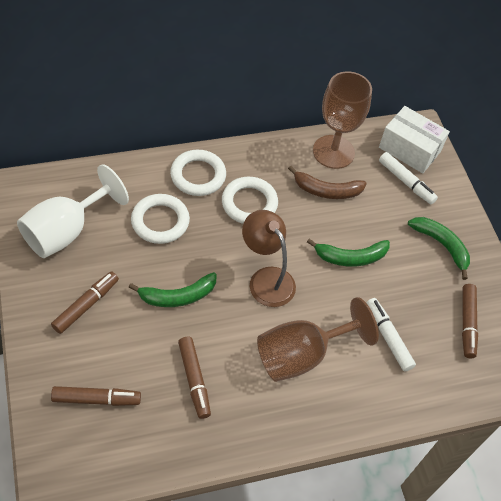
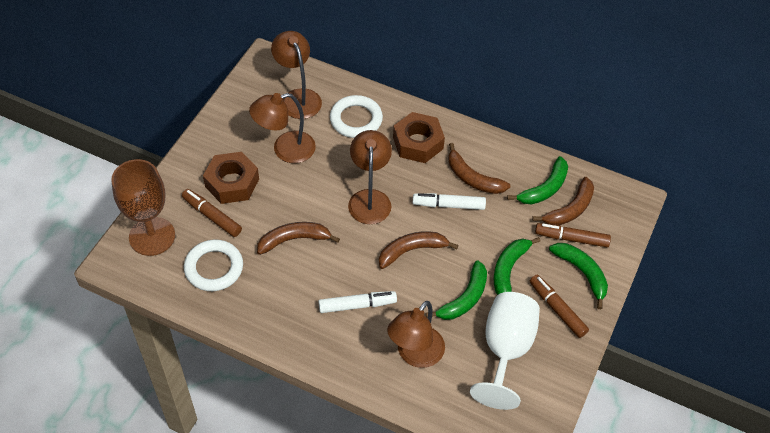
brown banana: [288,166,367,199] = 1 -> [257,222,340,255] [379,231,458,269] [448,143,510,194] [532,177,594,225] = 4
brown goblet: [257,297,379,382] [313,71,372,169] = 2 -> [111,159,175,256] = 1
brown lamp: [242,210,296,307] = 1 -> [249,93,316,163] [271,31,322,119] [348,130,392,224] [387,301,445,368] = 4
brown marker: [51,271,119,334] [51,386,141,406] [178,337,211,419] [462,284,478,358] = 4 -> [182,189,242,237] [530,275,589,338] [535,223,611,247] = 3
brown nut: none = 0 -> [203,152,259,204] [393,112,445,163] = 2
green banana: [129,272,217,307] [307,238,390,267] [408,217,470,280] = 3 -> [426,260,487,320] [494,237,541,295] [507,156,568,204] [549,243,608,309] = 4
white box: [379,106,450,174] = 1 -> none = 0
white ring: [131,194,190,244] [170,150,226,196] [222,177,278,224] = 3 -> [184,239,243,291] [330,95,383,138] = 2

